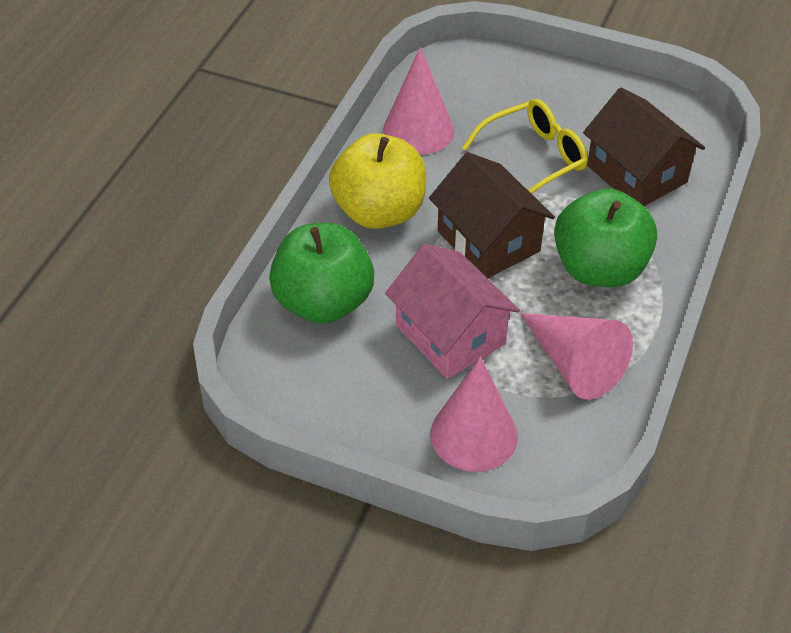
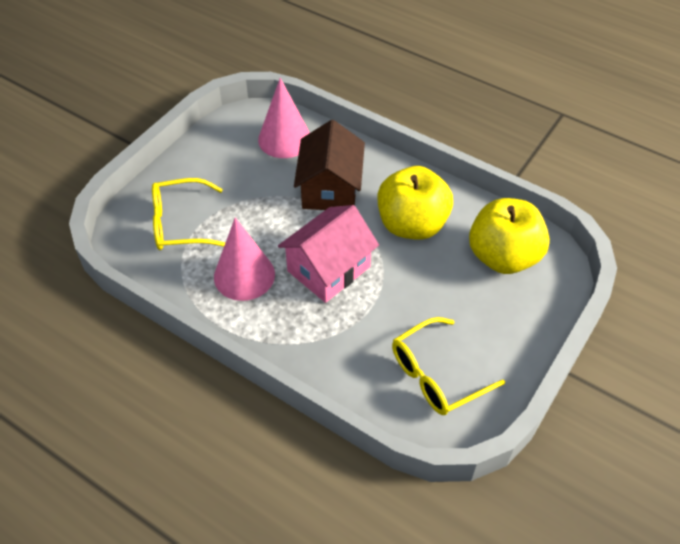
brown house: [429,152,555,278] [583,88,705,206] = 2 -> [294,120,365,210] = 1
green apple: [269,223,374,324] [554,188,657,287] = 2 -> none = 0
pink cone: [383,47,454,155] [430,356,518,472] [520,313,633,400] = 3 -> [214,218,275,301] [258,78,310,158] = 2
yellow apple: [329,133,426,229] = 1 -> [377,166,453,240] [469,198,550,274] = 2
yellow glasses: [462,99,588,194] = 1 -> [152,178,226,250] [392,317,505,415] = 2

